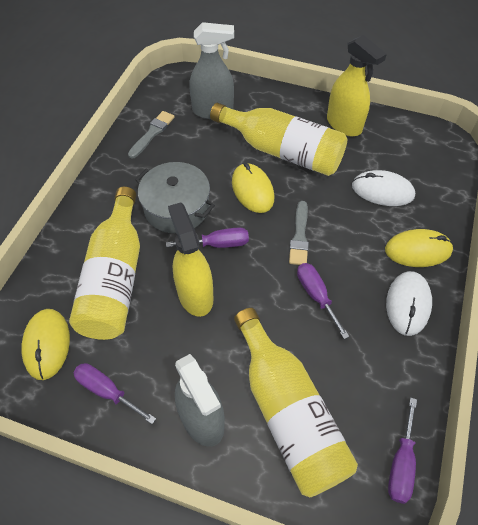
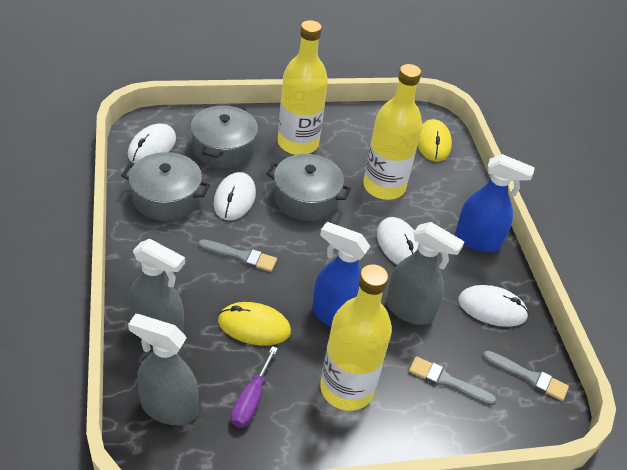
blue spray bottle: none = 0 -> [312,222,370,327] [455,154,535,252] = 2
grey brush: [128,111,175,159] [289,201,309,265] = 2 -> [198,239,277,272] [409,356,497,406] [482,350,569,401] = 3
grey pot: [135,162,215,233] = 1 -> [121,152,210,221] [191,105,258,168] [266,154,351,221] = 3
grey spray bottle: [175,354,225,447] [189,22,234,119] = 2 -> [128,314,198,425] [129,239,185,333] [386,222,465,325] = 3
purple screwdriver: [73,363,156,424] [166,227,249,248] [297,263,349,339] [388,398,417,504] = 4 -> [231,346,278,428] = 1
white mouse: [352,170,415,206] [386,271,432,336] = 2 -> [128,124,176,164] [213,172,256,220] [377,217,419,265] [458,285,529,327] = 4
yellow mouse: [21,309,70,380] [232,163,274,213] [385,229,453,267] = 3 -> [218,302,291,346] [417,119,452,161] = 2
yellow spray bottle: [168,202,214,317] [327,35,387,137] = 2 -> none = 0

